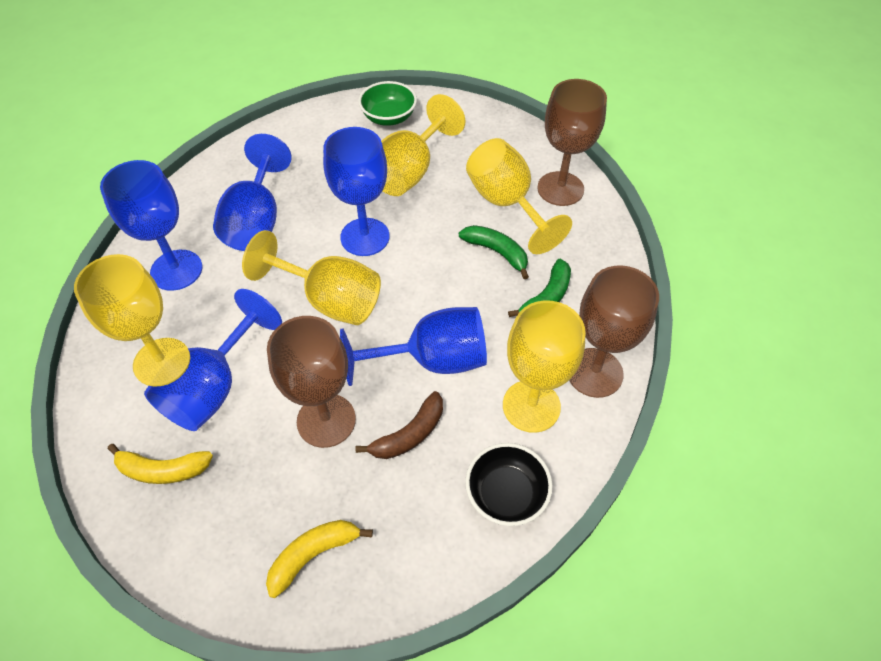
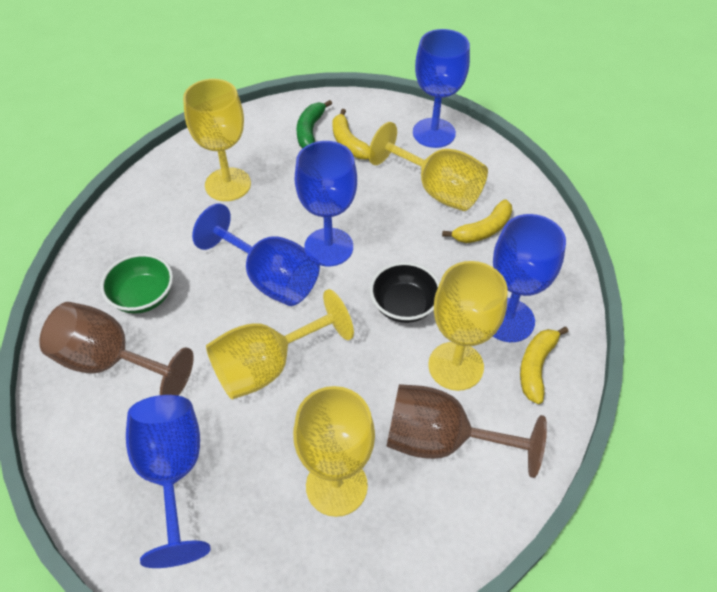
brown banana: [355,391,443,459] = 1 -> none = 0
brown goblet: [267,316,356,448] [537,79,607,206] [569,265,659,398] = 3 -> [39,302,194,396] [387,384,547,478] = 2
green banana: [459,225,529,279] [508,259,571,317] = 2 -> [297,100,332,148] = 1
yellow banana: [108,444,213,484] [266,520,373,598] = 2 -> [332,109,370,159] [442,199,512,243] [520,327,569,404] = 3

